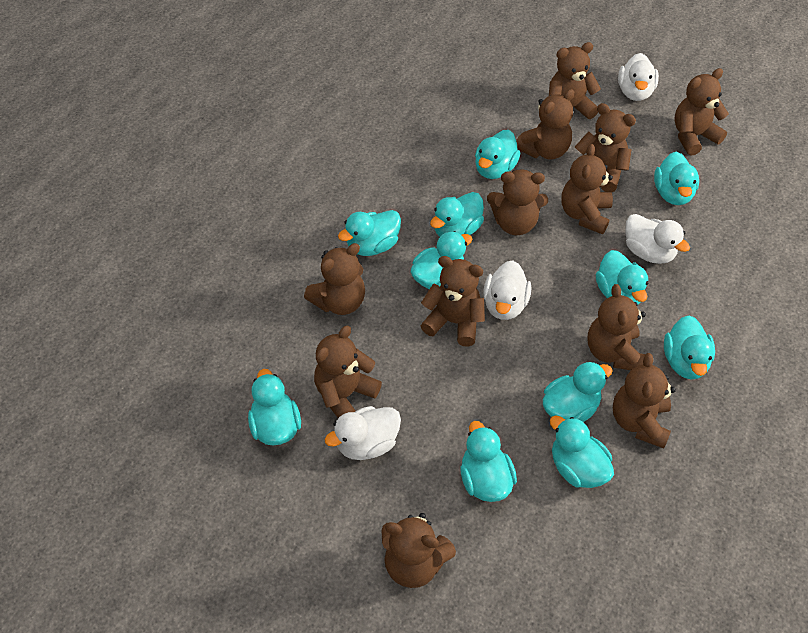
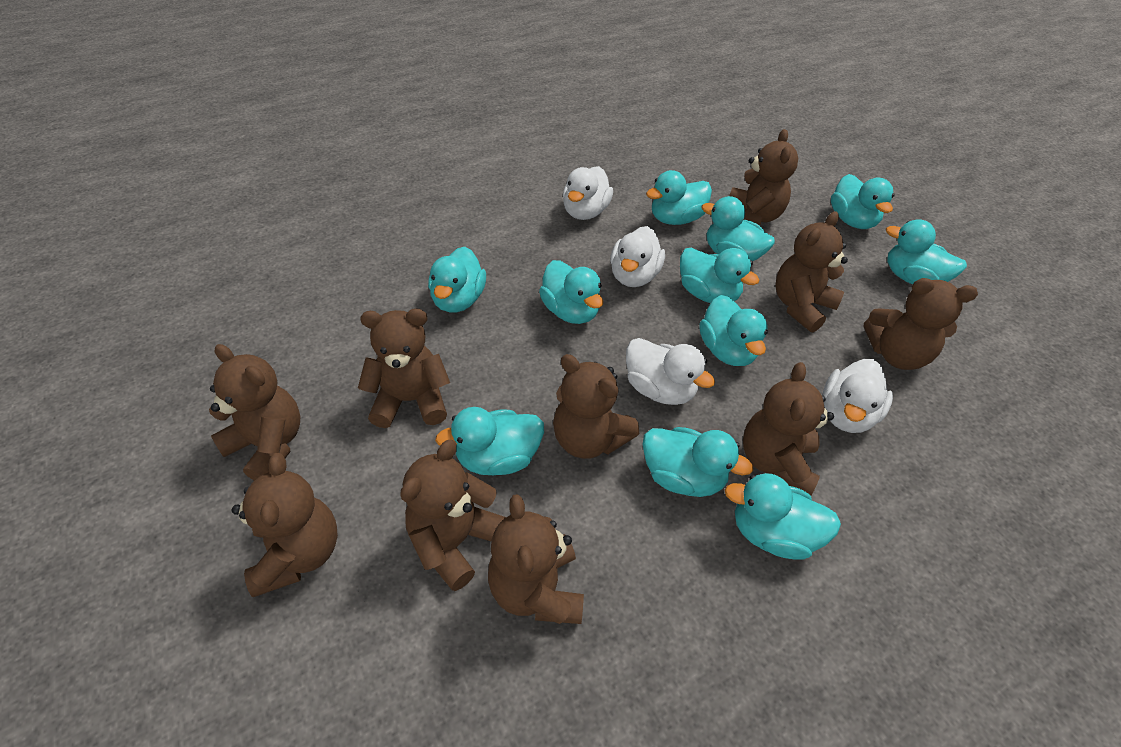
brown teddy bear: [304,243,365,315] [314,326,382,418] [382,513,456,588] [421,256,485,347] [487,169,548,235] [516,89,574,160] [549,42,601,119] [561,144,613,235] [575,103,636,192] [588,284,646,370] [613,353,676,449] [674,68,729,156] = 12 -> [209,344,300,481] [232,453,338,597] [358,309,450,428] [401,440,506,591] [488,494,584,624] [553,354,639,459] [729,129,798,226] [743,362,834,496] [775,212,848,332] [864,278,978,370] = 10

